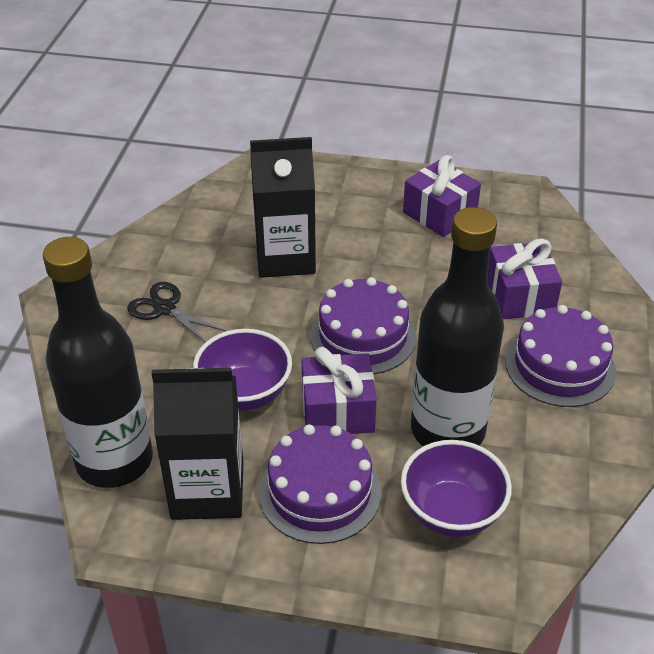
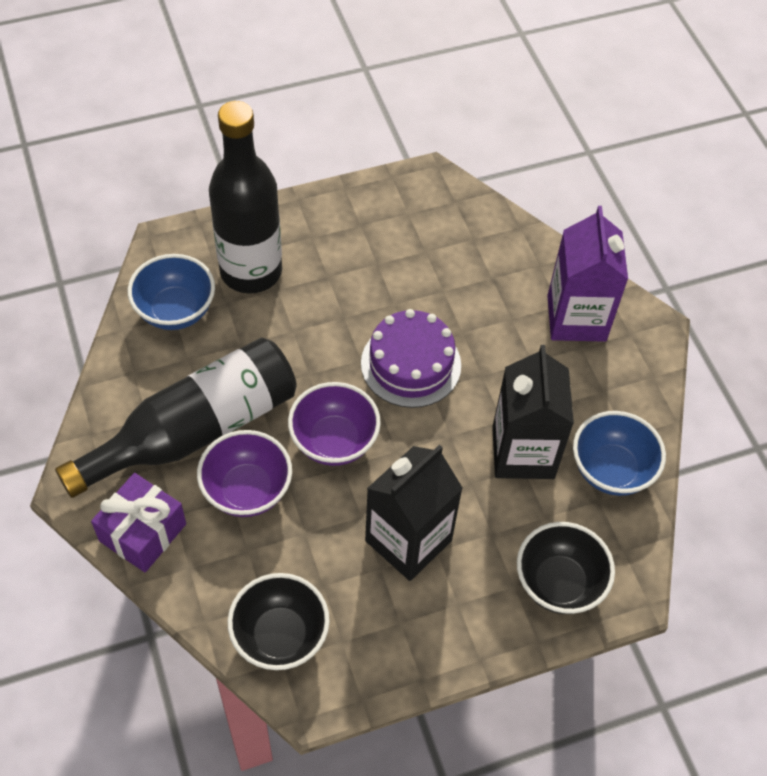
black bowl: none = 0 -> [228,573,330,670] [517,522,615,614] = 2
black scissors: [127,282,226,343] = 1 -> none = 0
blue bowl: none = 0 -> [128,254,215,330] [573,411,666,496] = 2
purple cake: [259,424,381,544] [310,277,416,374] [505,305,616,407] = 3 -> [361,309,461,408] = 1
purple carton: none = 0 -> [547,206,628,342] = 1
purple gift: [302,347,377,434] [403,155,481,237] [488,239,562,319] = 3 -> [91,473,186,572] = 1

